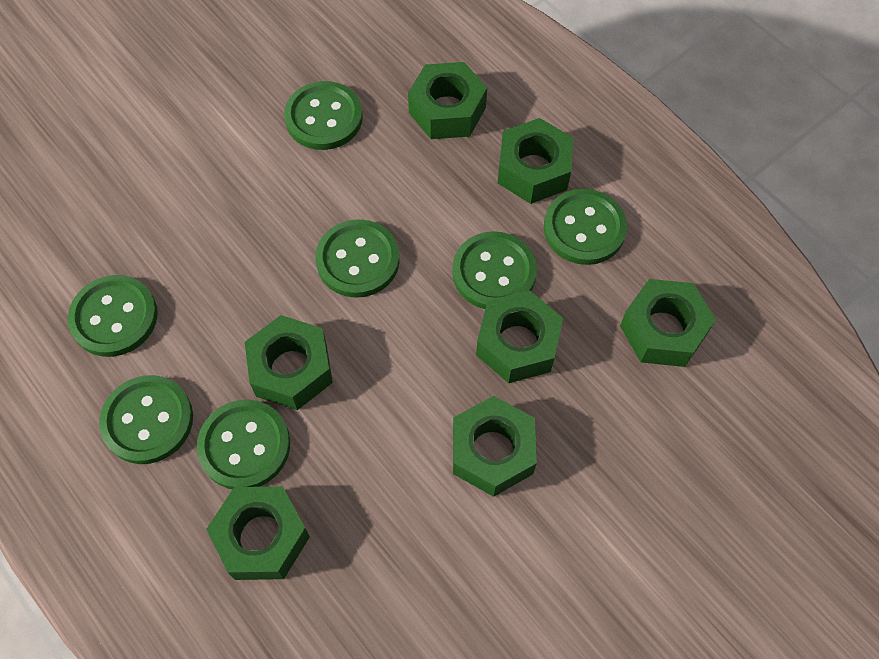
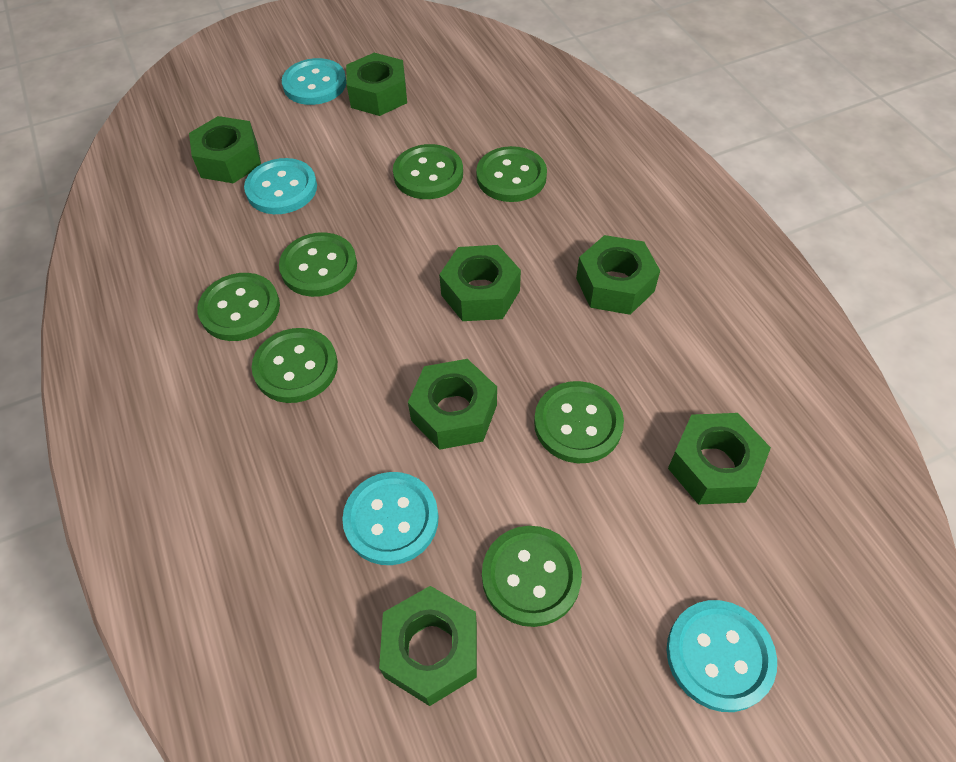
turquoise button: none = 0 -> [244,158,317,214] [282,58,347,105] [342,472,439,565] [667,600,777,712] = 4

